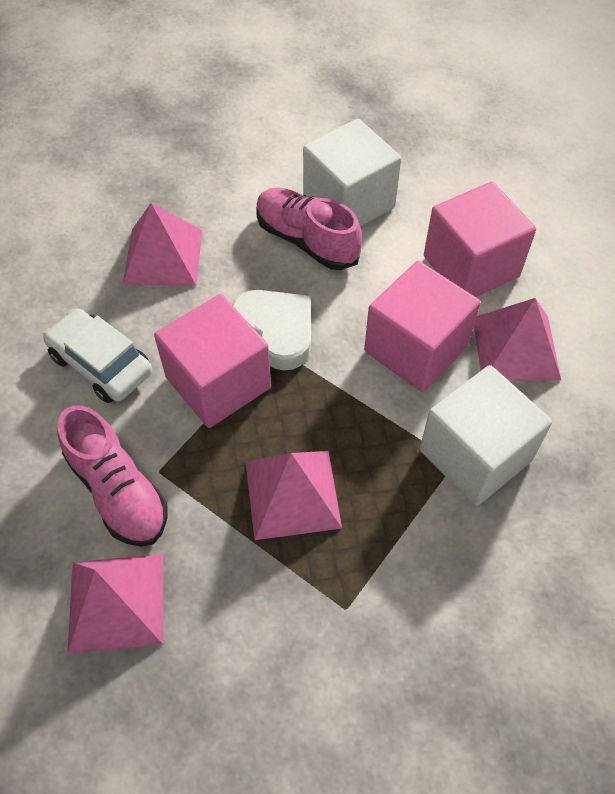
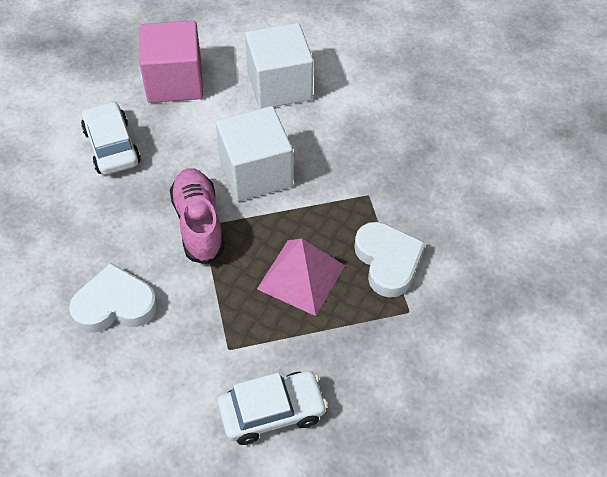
pink cube: [154,294,271,428] [364,261,481,392] [424,182,536,297] = 3 -> [139,21,203,103] = 1
pink pyramid: [67,554,163,654] [123,203,202,286] [245,451,342,540] [474,298,561,381] = 4 -> [257,239,345,316] = 1
pink shoe: [57,405,167,547] [256,187,362,270] = 2 -> [170,168,225,264] = 1
white car: [43,309,152,403] = 1 -> [81,101,141,175] [218,371,328,445] = 2
white heart: [232,290,311,370] = 1 -> [69,263,158,333] [354,222,426,298] = 2

